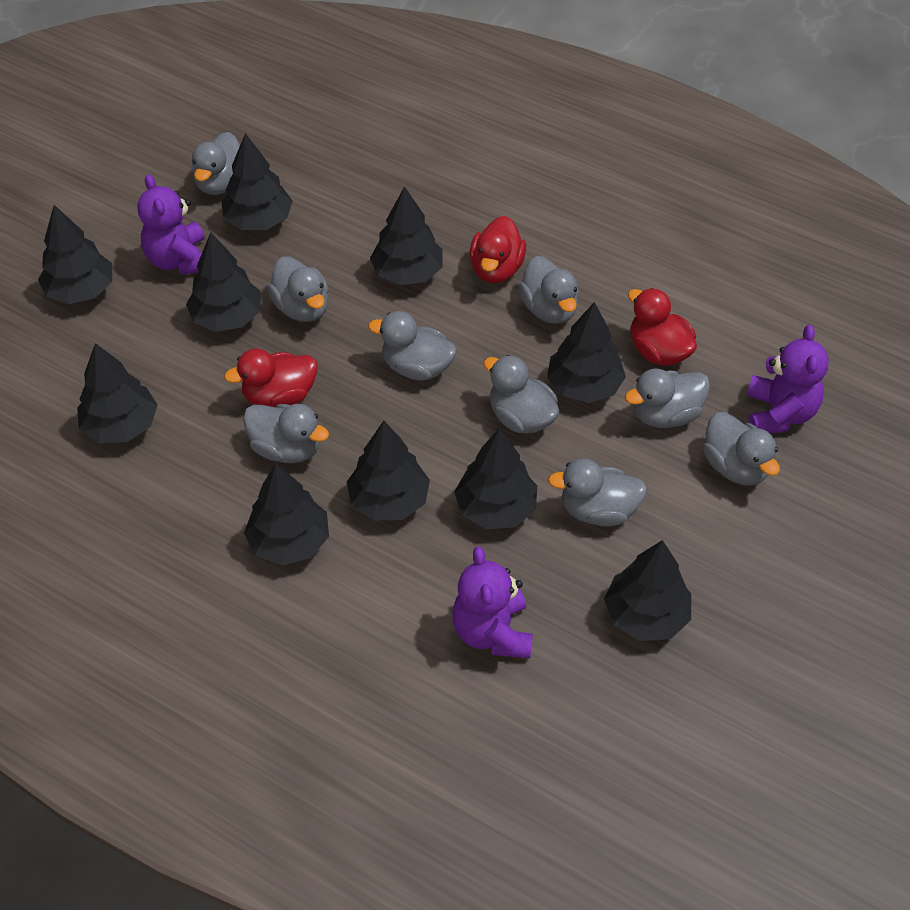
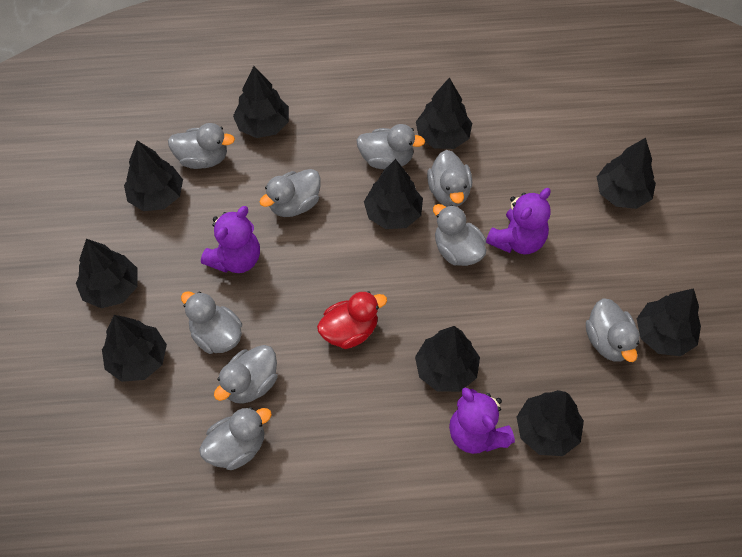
red duck: [224,349,317,407] [470,216,526,283] [628,288,697,366] = 3 -> [317,291,387,349] = 1

